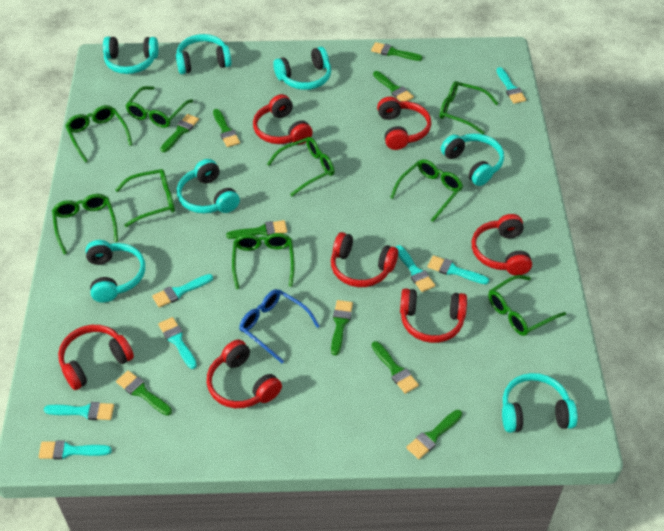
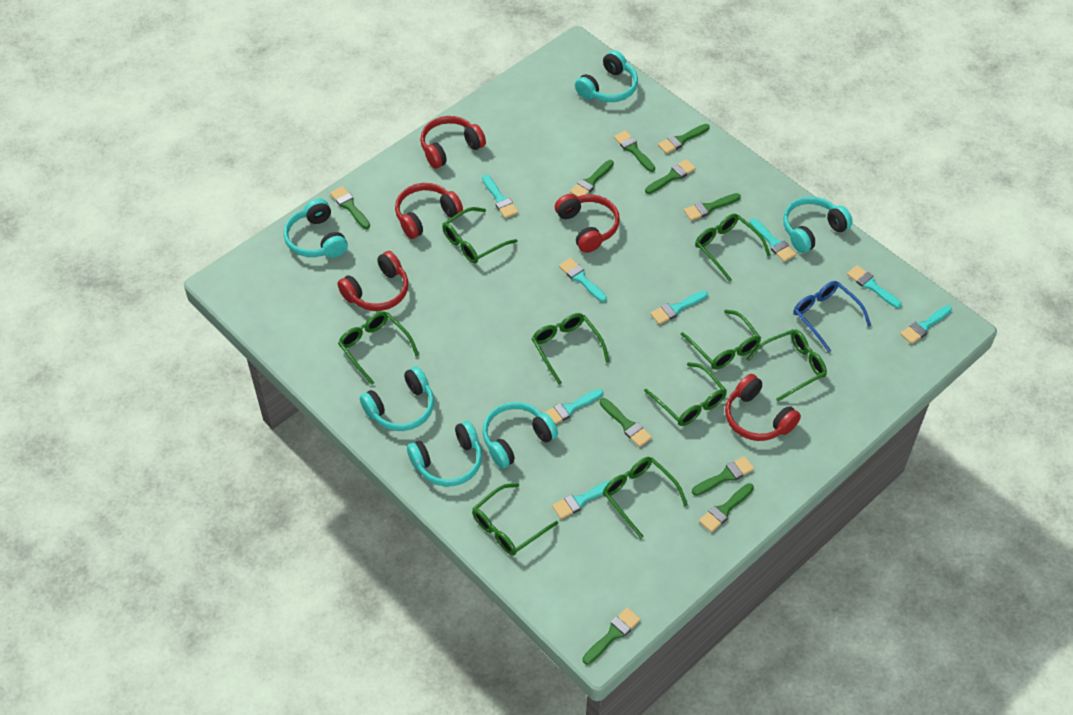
green brush: [116,370,172,416] [160,114,199,152] [213,109,240,147] [226,220,287,239] [331,300,353,355] [371,42,423,61] [372,341,419,394] [373,71,414,101] [406,410,462,459] = 9 -> [330,186,370,229] [570,160,614,197] [583,608,641,664] [600,398,652,447] [614,130,655,172] [645,159,696,194] [658,124,710,154] [684,193,741,221] [692,456,754,496] [699,483,754,532] = 10
red headphones: [58,325,134,390] [207,339,282,408] [253,94,313,145] [331,232,398,287] [377,97,431,150] [400,288,467,343] [472,214,532,275] = 7 -> [337,251,408,311] [395,183,463,239] [420,116,486,169] [555,194,620,253] [725,374,801,441] = 5
turquoise brush: [38,441,112,459] [44,402,114,420] [152,274,213,308] [158,317,197,369] [396,245,435,292] [427,255,489,284] [496,67,526,104] = 7 -> [482,174,518,218] [544,389,603,424] [552,480,611,519] [559,258,607,302] [650,291,708,324] [750,218,796,262] [847,265,902,308] [900,305,952,344] = 8
turquoise headphones: [85,240,145,303] [103,37,159,74] [176,34,232,74] [177,159,240,214] [273,47,331,90] [441,134,504,186] [502,373,578,433] = 7 -> [284,199,348,258] [360,366,434,431] [407,421,482,487] [482,402,558,469] [575,50,638,102] [783,196,853,253] = 6

